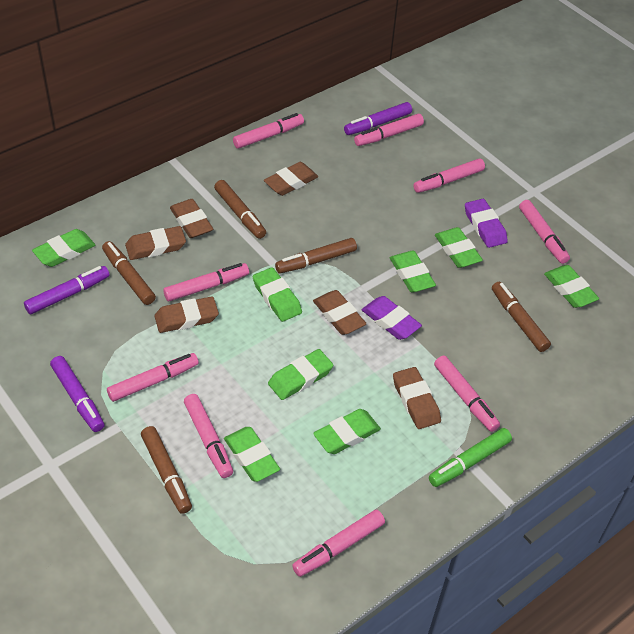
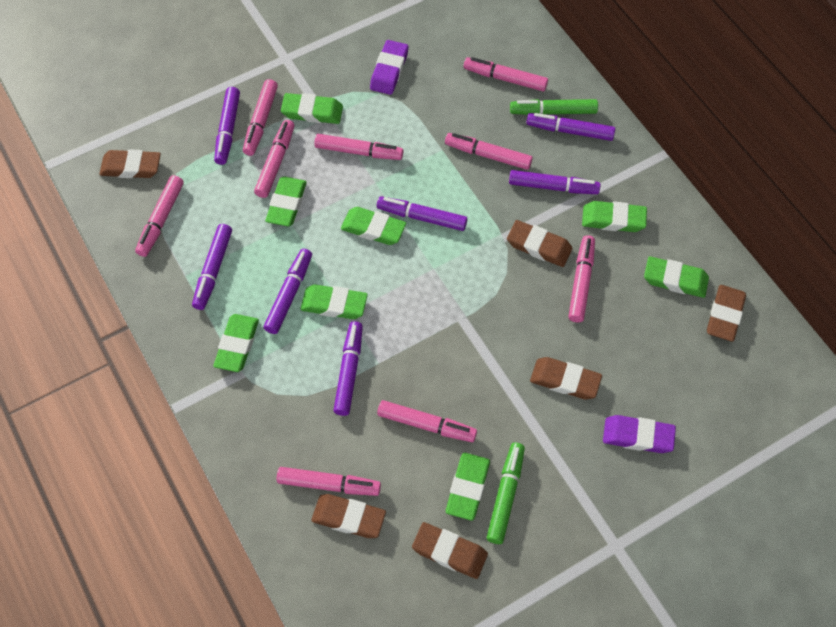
brown marker: [102,241,156,305] [141,426,192,514] [214,180,266,239] [275,238,357,274] [492,282,551,352] = 5 -> none = 0
green marker: [429,428,512,487] = 1 -> [486,443,525,544] [510,99,598,115] = 2
purple marker: [24,266,110,315] [50,356,105,432] [344,102,412,135] = 3 -> [192,224,232,310] [214,87,240,165] [264,249,312,334] [333,321,363,416] [377,196,467,231] [509,170,600,194] [526,113,615,141] = 7

